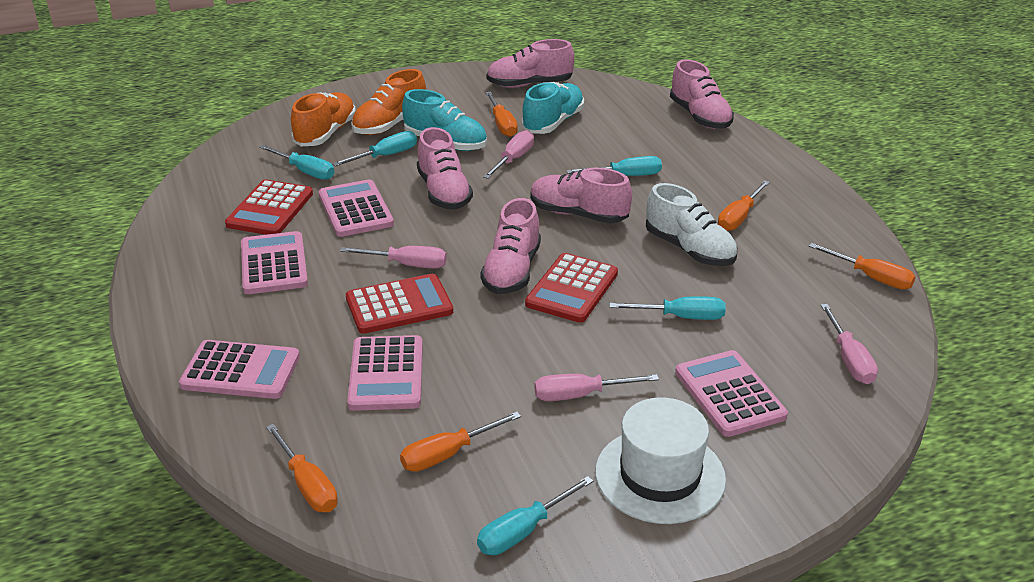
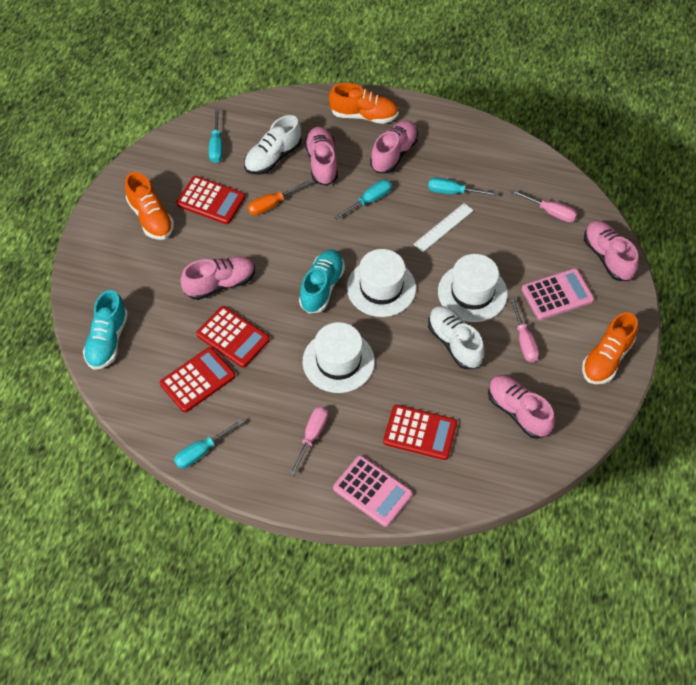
orange screwdriver: [266,424,338,512] [400,412,521,472] [485,92,518,137] [718,180,770,231] [809,243,915,289] = 5 -> [248,180,311,215] = 1
orange shoe: [291,92,356,146] [351,69,426,135] = 2 -> [125,172,174,240] [329,83,398,124] [582,312,638,384] = 3
pink calculator: [179,340,300,399] [241,231,308,294] [319,180,394,237] [347,335,423,411] [675,350,788,437] = 5 -> [333,456,413,527] [522,268,594,320] = 2
pink screwdriver: [340,246,447,269] [483,130,534,179] [534,374,659,401] [821,304,878,384] = 4 -> [290,406,328,475] [510,298,539,362] [511,189,577,222] = 3
red calculator: [225,180,313,235] [346,274,453,334] [525,253,618,323] = 3 -> [160,347,235,412] [177,176,245,224] [196,306,270,368] [383,405,457,460] = 4
turquoise screwdriver: [259,145,334,180] [332,131,417,167] [477,476,594,555] [566,156,662,176] [609,296,726,320] = 5 -> [174,419,244,469] [209,109,222,163] [334,180,392,219] [428,178,498,196] = 4
white hat: [595,397,726,524] = 1 -> [303,322,375,393] [347,249,416,317] [438,254,508,322] = 3
white ruler: none = 0 -> [413,203,474,252] = 1
white shoe: [646,183,737,266] = 1 -> [244,115,302,175] [428,306,484,369] = 2

